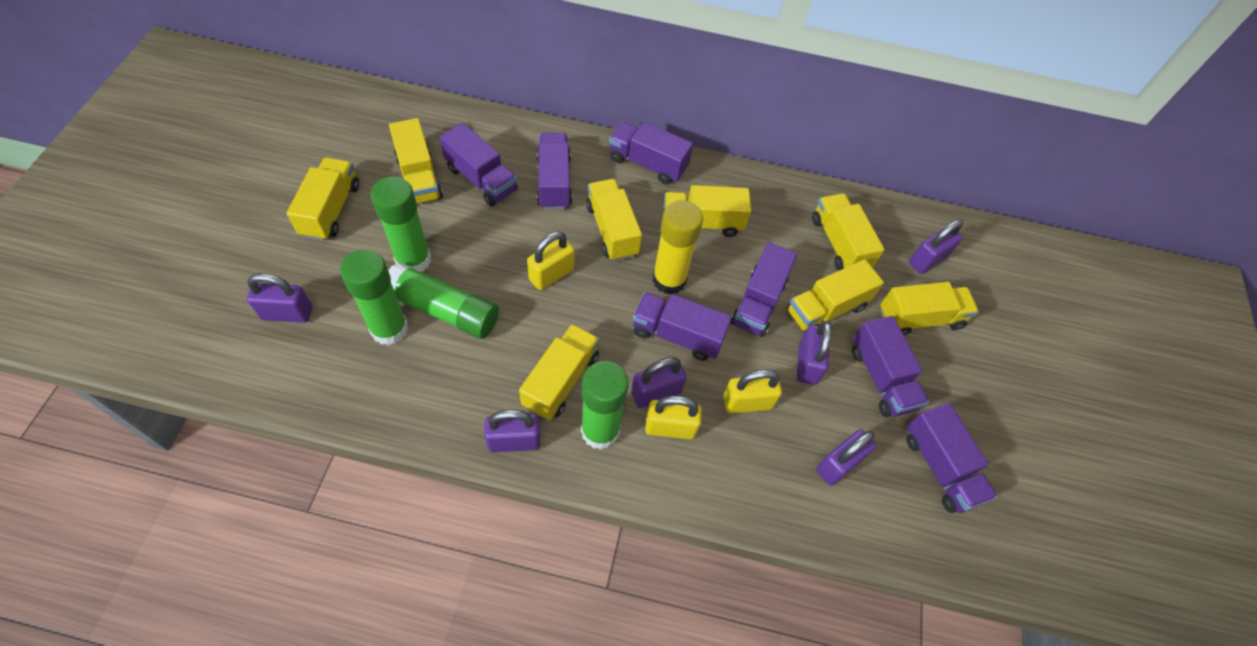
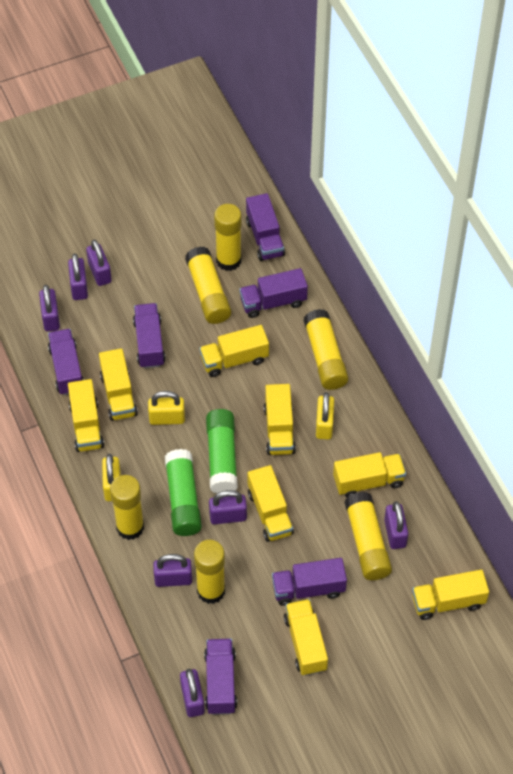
green glue stick: [340,249,409,345] [371,176,431,272] [388,262,499,339] [581,361,629,449] = 4 -> [165,449,202,536] [206,409,238,494] = 2
purple padlock: [247,273,312,323] [484,410,541,452] [631,357,687,408] [797,321,832,385] [816,429,876,486] [909,219,963,274] = 6 -> [39,285,60,332] [68,253,88,300] [86,239,112,286] [153,554,192,587] [180,668,205,717] [209,490,247,525] [384,501,408,549] = 7
purple truck: [440,123,518,206] [537,133,572,209] [609,122,693,184] [633,292,732,361] [730,242,797,337] [852,316,929,417] [906,403,997,513] = 7 -> [48,329,84,395] [133,303,166,368] [204,638,237,715] [239,268,308,318] [246,193,285,261] [272,558,347,606] = 6
yellow glue stick: [652,200,703,294] = 1 -> [110,475,144,540] [185,246,231,324] [194,540,225,604] [214,204,242,271] [303,309,348,390] [344,492,392,580] = 6

